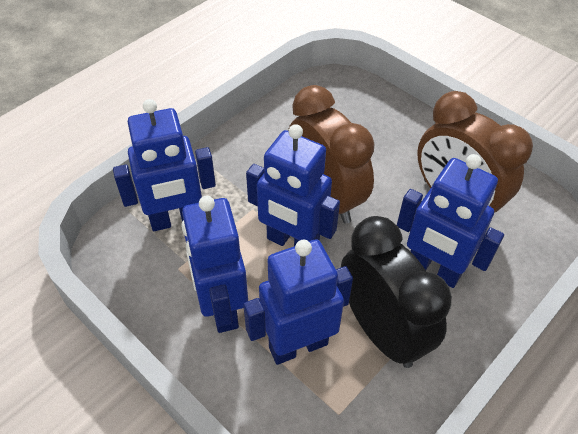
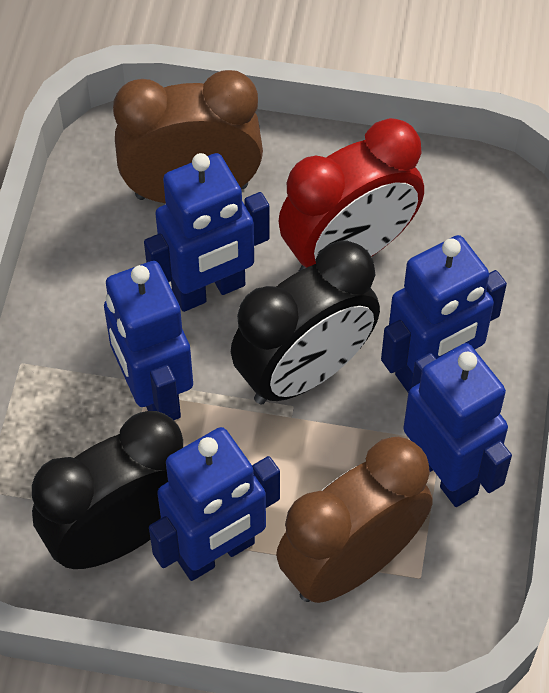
black clock: [341,216,452,368] = 1 -> [32,411,183,569] [231,241,380,405] = 2
red clock: none = 0 -> [278,118,424,272] = 1

